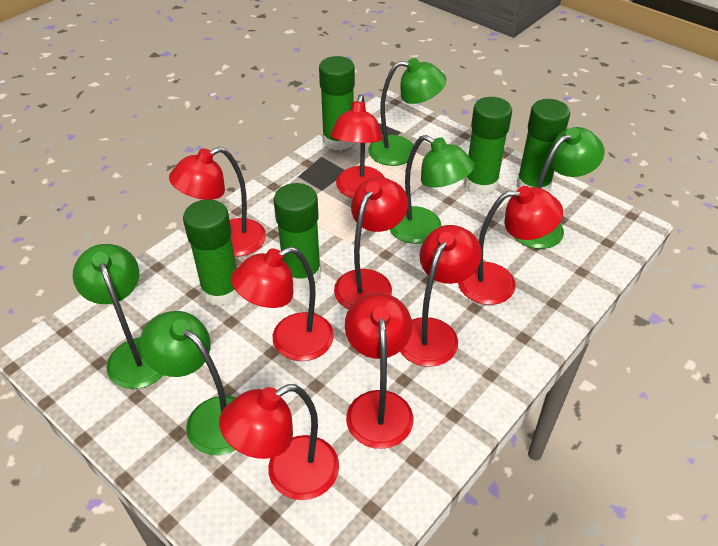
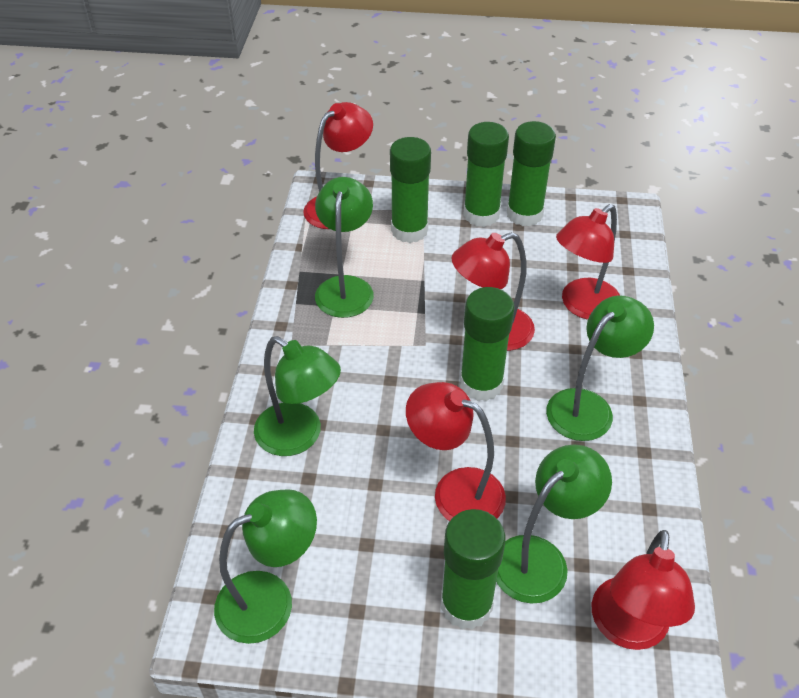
red lamp: [169,147,266,257] [219,384,339,500] [231,247,334,361] [330,94,385,198] [334,177,408,310] [345,293,413,449] [400,225,482,367] [458,186,563,305] = 8 -> [303,102,373,229] [406,382,506,521] [451,232,535,351] [556,204,620,320] [592,530,695,650] = 5

